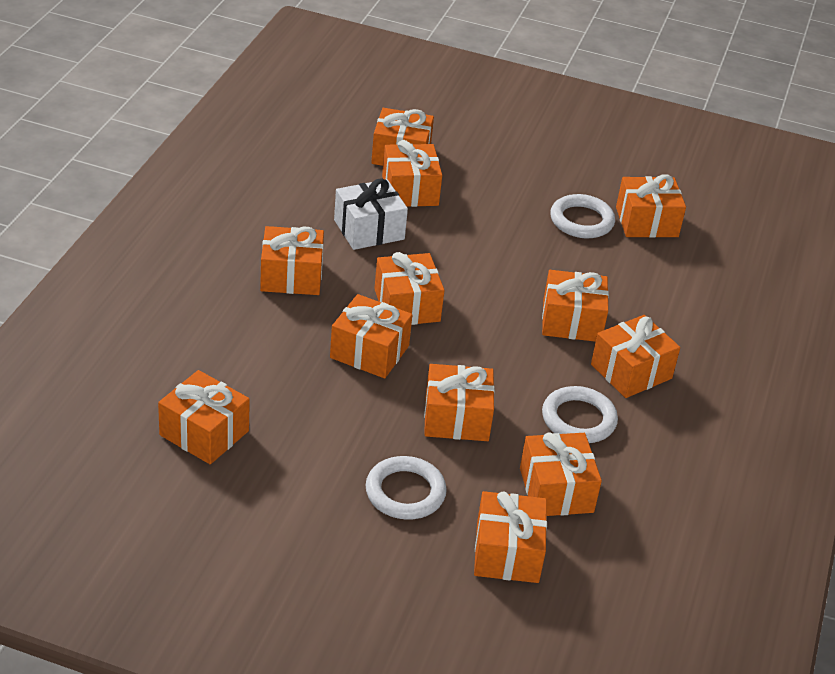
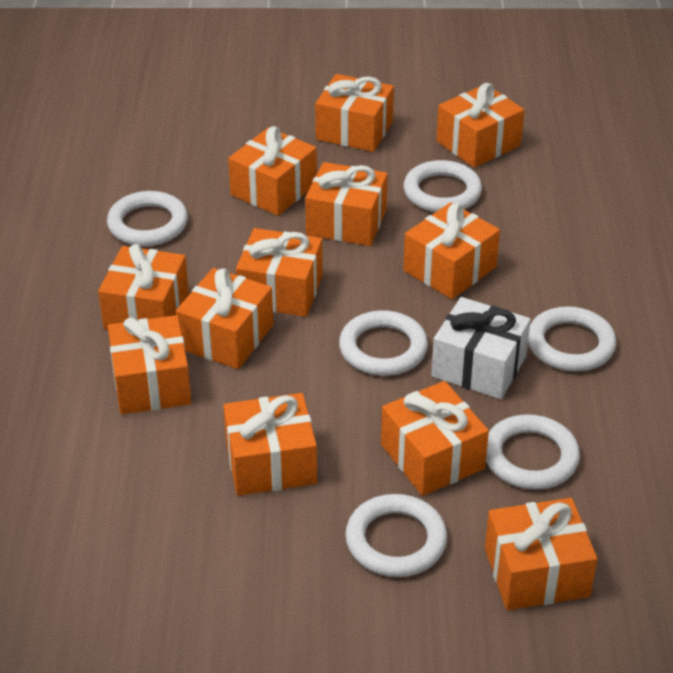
white ring: [365,456,447,520] [542,386,618,443] [550,194,615,238] = 3 -> [107,191,188,246] [339,310,428,376] [345,494,447,577] [404,160,482,212] [486,414,580,490] [528,306,616,372] = 6

